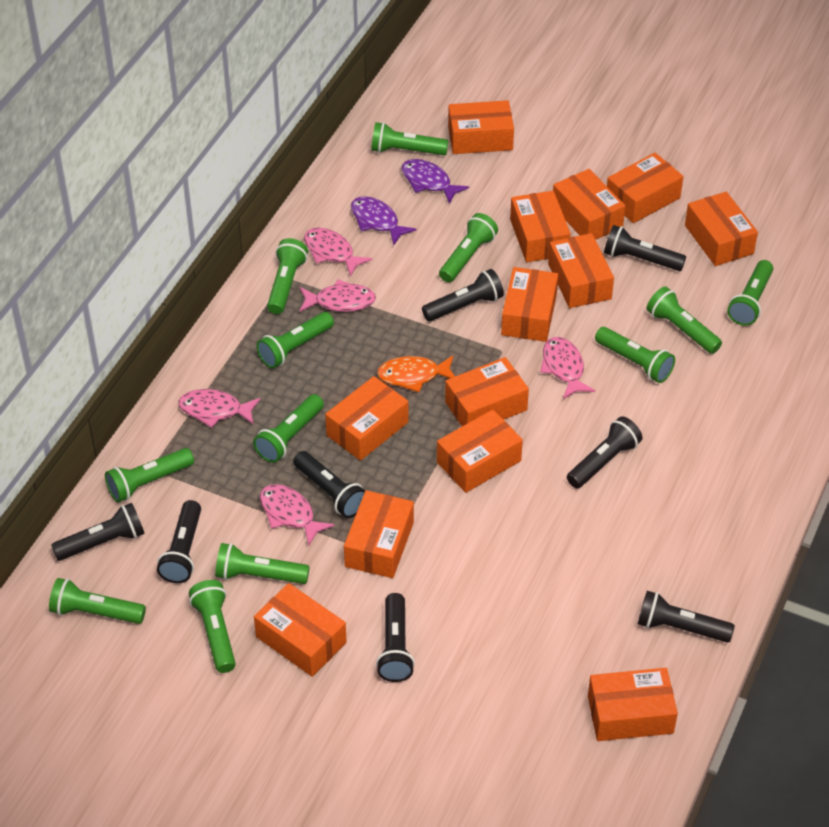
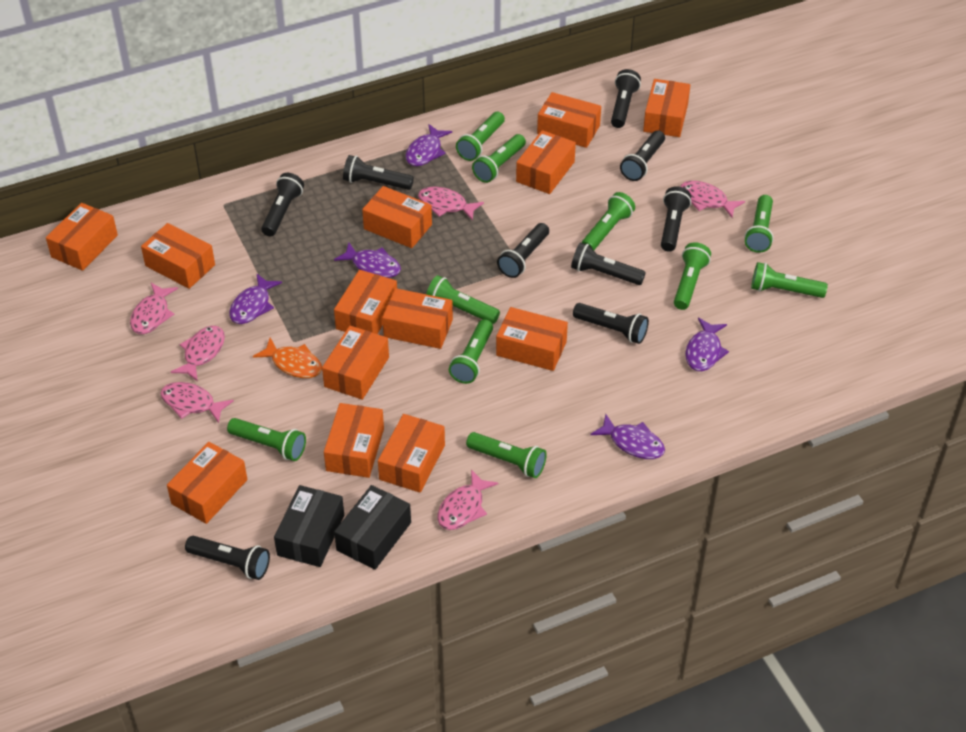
black box: none = 0 -> [274,485,344,567] [334,485,411,570] = 2
black flashlight: [51,503,145,561] [157,500,201,583] [293,451,365,518] [376,593,415,682] [422,269,504,321] [567,416,642,488] [604,225,686,271] [638,591,735,643] = 8 -> [185,536,270,580] [261,173,304,236] [343,155,414,190] [497,223,549,278] [571,242,646,285] [573,303,649,344] [611,69,641,128] [620,130,665,181] [661,186,691,252] = 9
green flashlight: [49,578,146,624] [105,448,194,503] [189,580,236,673] [215,543,310,584] [253,394,324,463] [256,312,334,368] [267,238,308,314] [371,122,448,155] [439,213,498,282] [595,327,675,383] [646,286,722,354] [727,260,773,326] = 12 -> [227,418,306,461] [426,275,500,324] [449,319,493,384] [456,112,505,161] [466,432,547,478] [472,134,526,183] [582,192,635,250] [674,242,711,310] [744,195,774,253] [751,262,828,298] = 10
pink fish: [179,389,261,428] [260,484,335,546] [299,279,376,312] [304,228,372,277] [540,337,595,399] = 5 -> [130,283,178,334] [160,382,234,423] [171,326,225,382] [418,186,484,221] [437,469,499,530] [680,181,745,218] = 6
purple fish: [351,196,416,245] [402,159,469,204] = 2 -> [229,273,282,324] [334,243,401,278] [405,124,452,166] [590,414,665,459] [685,318,729,371] = 5

